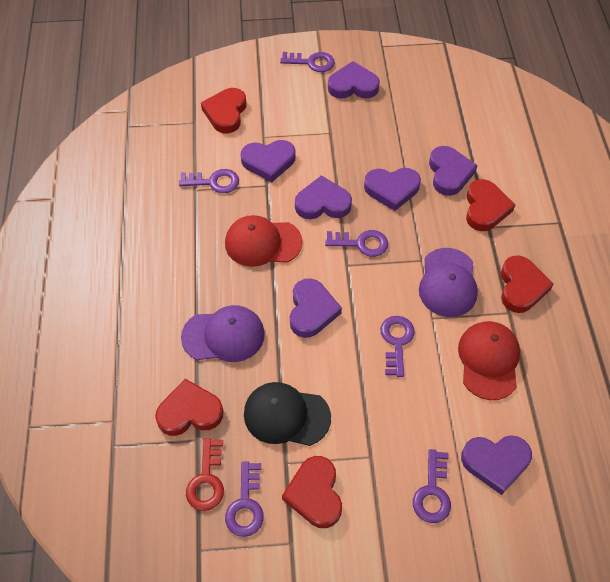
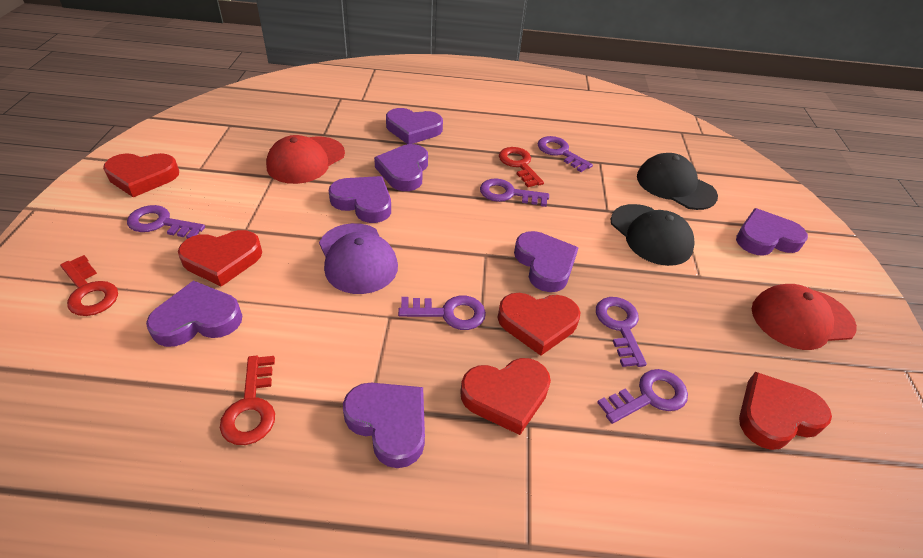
black cap: [244,382,331,446] = 1 -> [610,204,695,266] [637,153,718,210] = 2
purple cap: [181,305,265,362] [419,248,478,317] = 2 -> [319,223,398,294] = 1
red key: [186,438,224,511] = 1 -> [60,255,118,316] [220,356,275,445] [499,147,544,187] = 3

